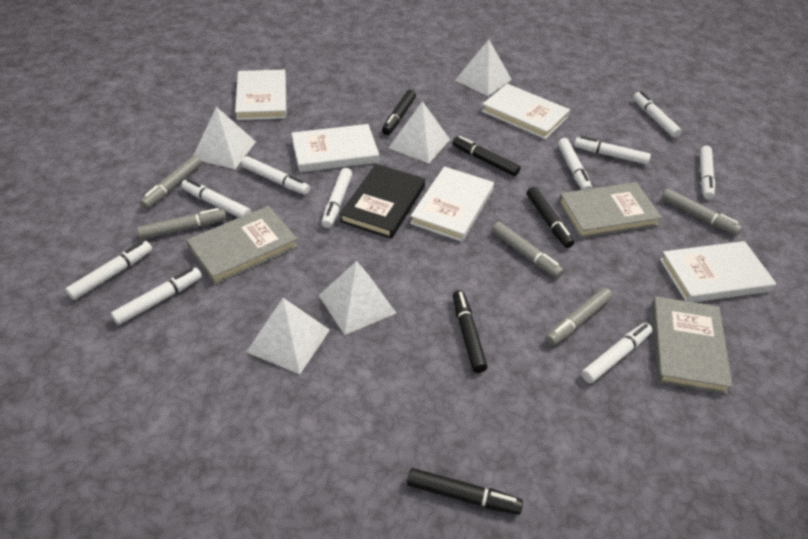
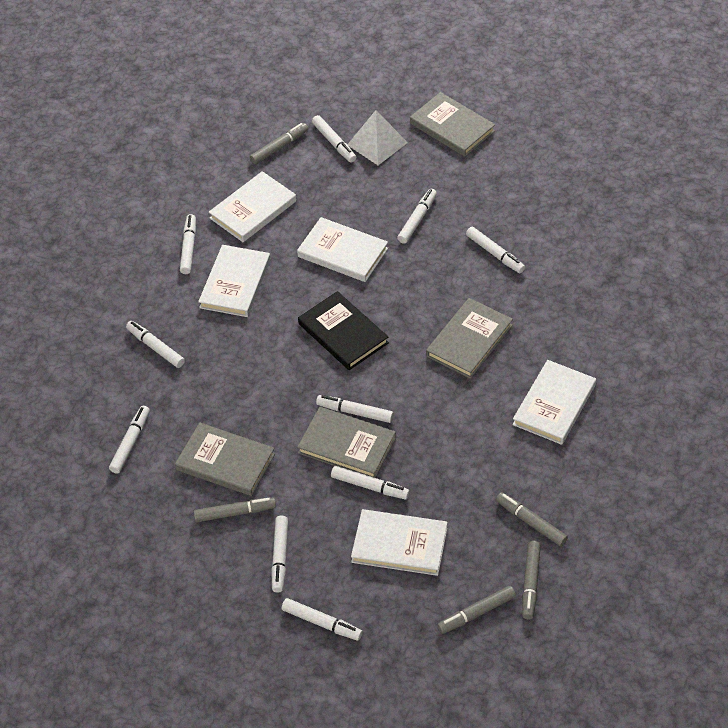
black marker: [382,90,416,135] [407,468,523,515] [452,136,521,176] [453,290,487,373] [527,187,574,248] = 5 -> none = 0
grey book: [186,206,298,285] [558,182,662,238] [651,297,733,394] = 3 -> [175,423,275,496] [297,407,396,478] [410,92,495,157] [426,298,513,379] = 4
white pyramid: [193,107,256,169] [247,298,330,374] [319,261,396,335] [389,101,450,163] [455,40,512,96] = 5 -> [347,110,408,165] = 1

